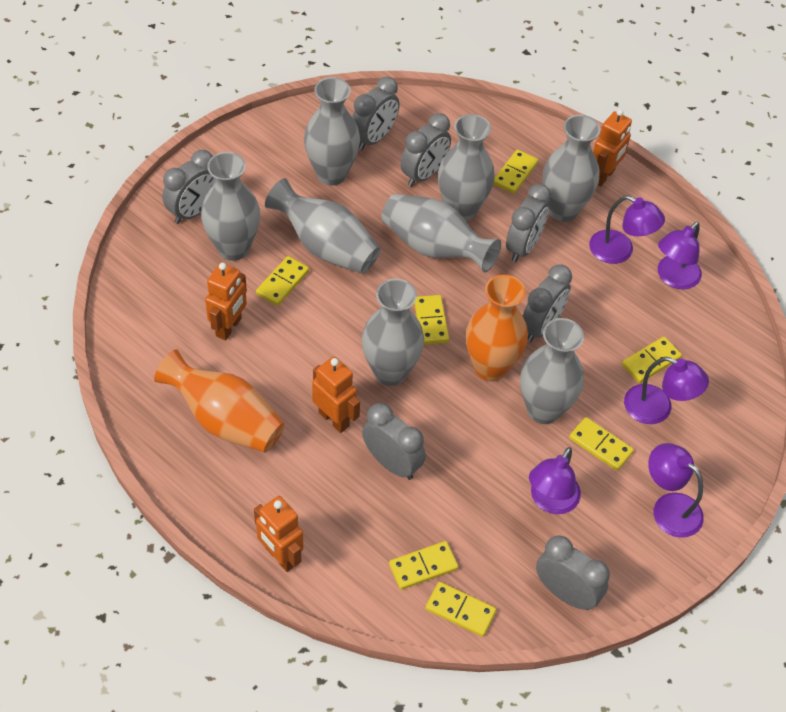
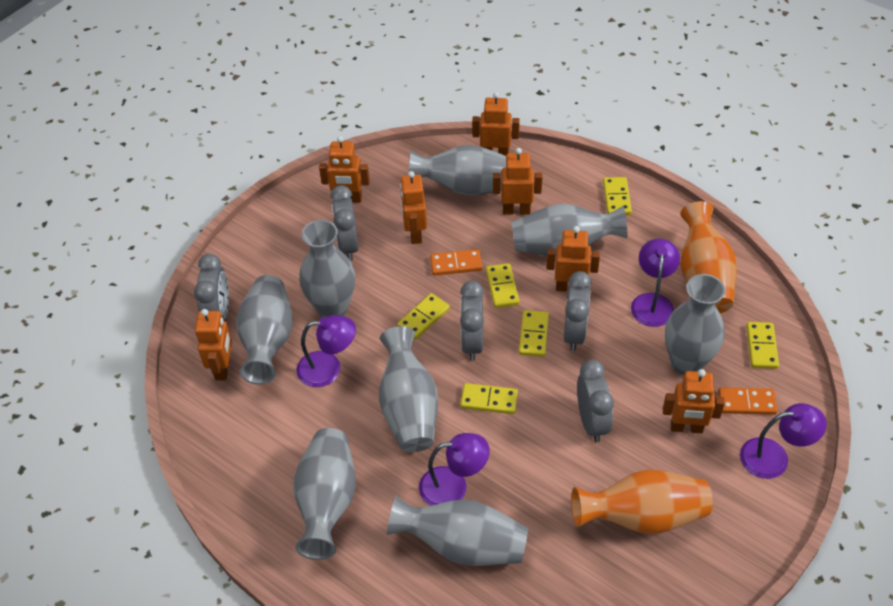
grey clock: [162,150,216,224] [352,77,400,150] [362,403,426,480] [400,113,451,187] [506,184,551,262] [523,265,572,343] [536,535,610,610] = 7 -> [194,254,229,321] [330,185,359,261] [460,281,484,361] [564,271,592,351] [577,359,614,442] = 5
orange domino: none = 0 -> [430,249,483,276] [718,388,778,415] = 2
orange robot: [205,263,247,340] [254,496,303,572] [312,356,360,433] [593,109,632,186] = 4 -> [195,309,232,380] [319,136,370,203] [400,171,427,244] [472,92,520,156] [493,148,542,215] [546,226,600,292] [663,369,725,433] = 7
purple lamp: [529,447,581,514] [589,196,665,264] [624,357,709,424] [648,443,704,538] [658,221,702,289] = 5 -> [296,315,356,387] [419,433,490,506] [631,239,680,327] [740,403,827,479] = 4
yellow domino: [256,256,309,306] [389,541,458,590] [414,295,449,345] [425,582,496,637] [493,149,538,194] [569,417,634,471] [622,337,682,383] = 7 -> [397,293,450,340] [460,383,518,414] [486,263,520,308] [519,310,549,357] [603,177,632,215] [746,322,779,369] = 6

